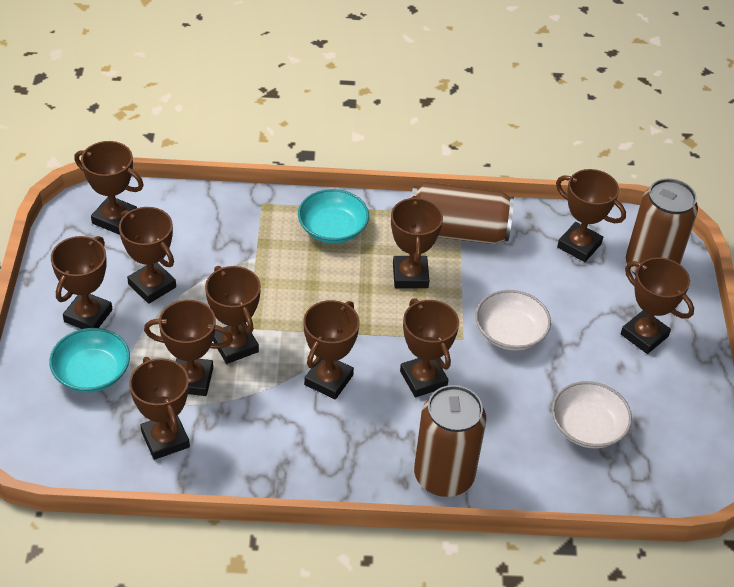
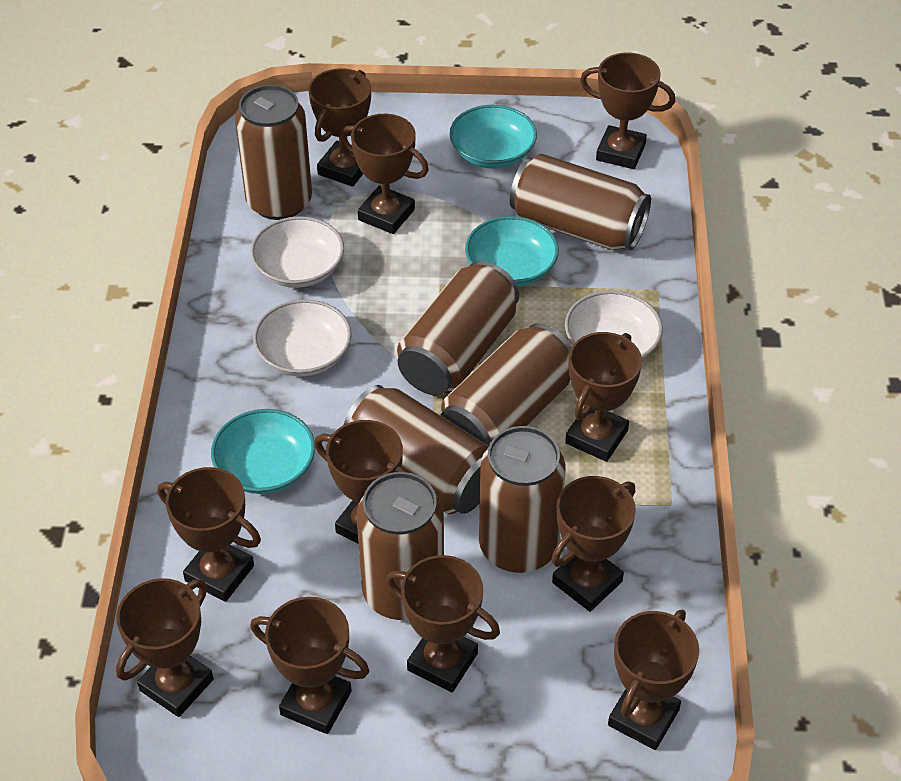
brown can: [411,182,514,244] [414,385,486,497] [626,178,698,275] = 3 -> [235,85,312,220] [344,385,489,514] [357,472,444,620] [397,261,519,396] [440,323,572,446] [479,426,566,573] [510,154,651,250] = 7
turquoise bowl: [49,328,130,393] [298,189,369,244] = 2 -> [211,409,315,494] [449,105,537,169] [465,216,559,287] = 3
white bowl: [475,290,551,351] [552,381,632,448] = 2 -> [250,216,344,288] [253,299,352,376] [565,291,663,359] = 3

